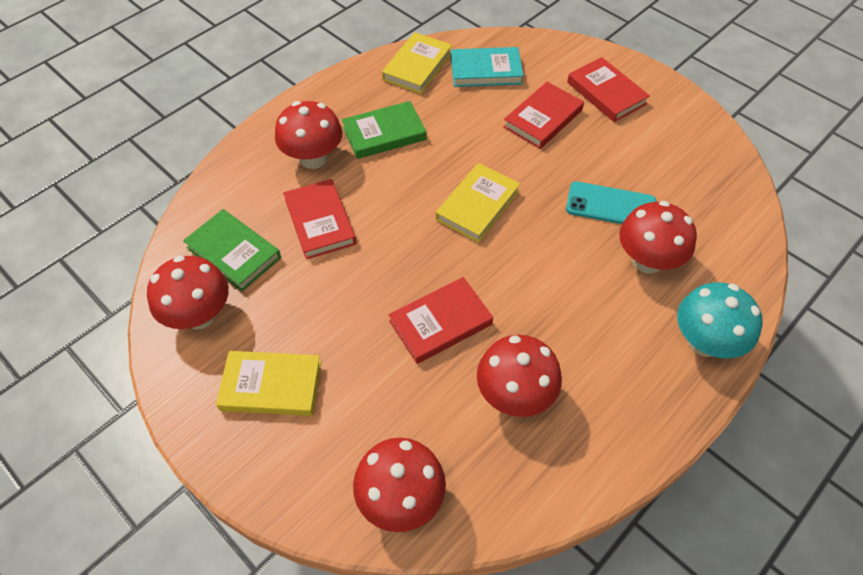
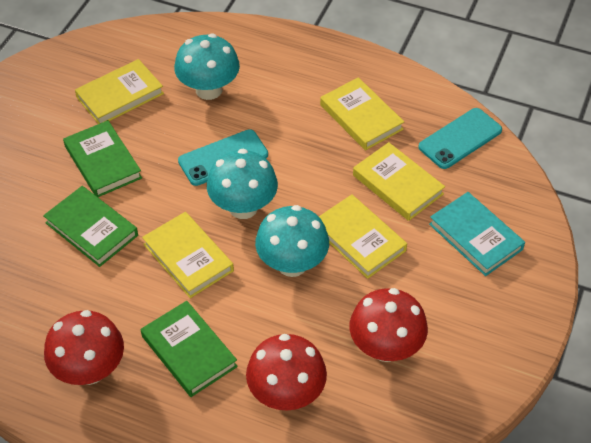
green book: [183,209,281,291] [342,101,426,159] = 2 -> [43,186,138,267] [63,120,142,197] [141,301,238,397] = 3
red book: [283,179,356,260] [389,277,493,364] [503,82,584,149] [567,57,650,122] = 4 -> none = 0
red mushroom: [147,256,229,329] [275,101,342,169] [353,438,446,532] [477,335,562,417] [619,201,697,273] = 5 -> [44,310,124,385] [246,334,327,410] [349,288,428,362] = 3
turquoise mushroom: [677,282,763,358] = 1 -> [174,34,240,100] [207,149,278,219] [255,205,329,277] = 3
turquoise phone: [566,181,656,224] = 1 -> [178,129,268,186] [419,108,502,169] = 2
yellow book: [216,351,321,416] [382,32,452,94] [436,163,520,243] = 3 -> [75,59,164,124] [142,212,234,298] [319,194,407,279] [320,77,404,150] [353,142,445,221] = 5

